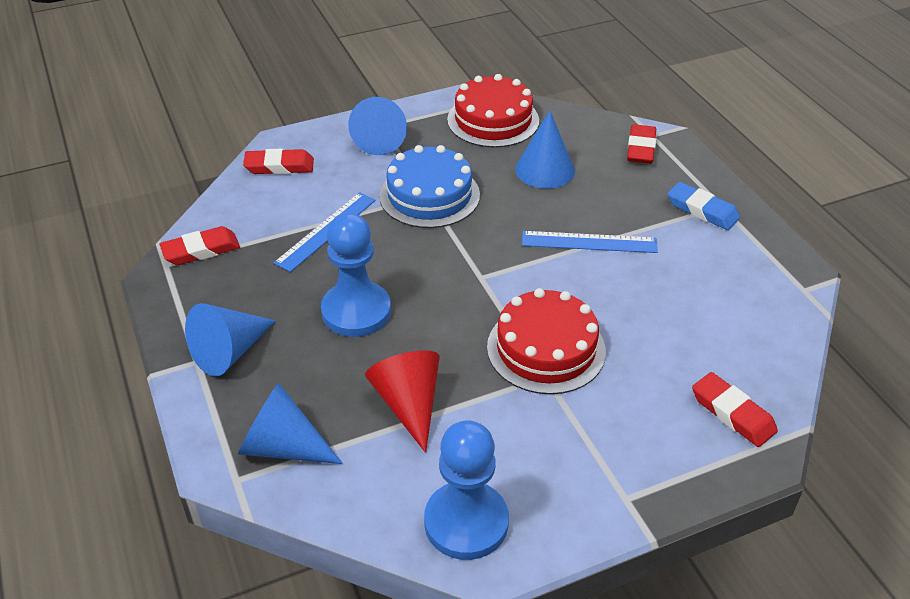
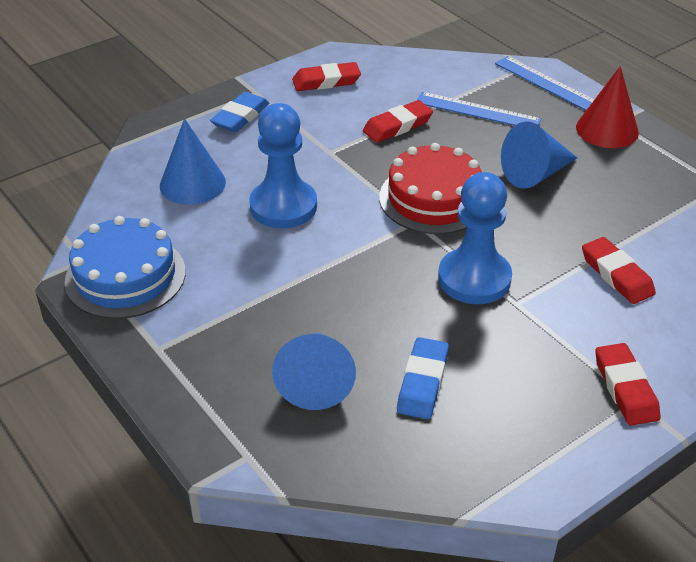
blue cone: [185,303,276,376] [238,383,343,464] [348,97,407,155] [515,110,575,189] = 4 -> [160,118,226,205] [272,333,356,410] [501,121,577,189] = 3
blue eraser: [667,182,740,230] = 1 -> [210,92,269,132] [397,337,449,419] = 2
red cake: [447,74,539,148] [487,288,606,394] = 2 -> [379,143,482,234] = 1

